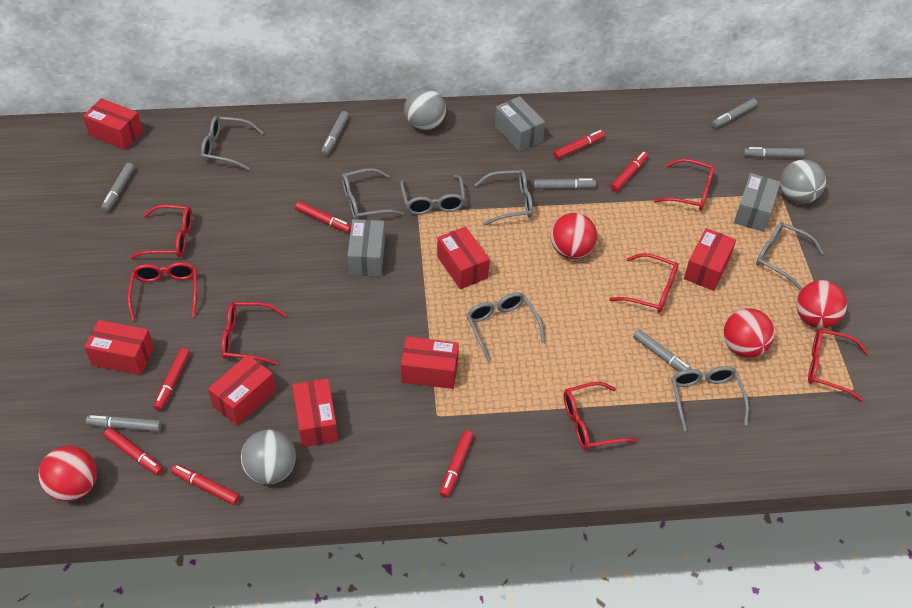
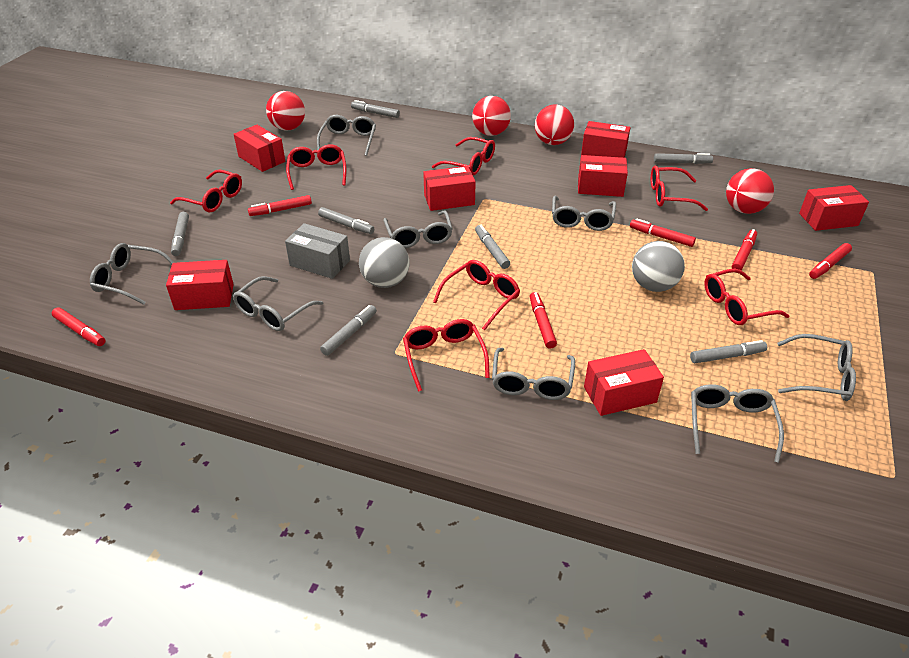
grey ball: [241,430,296,485] [404,88,446,130] [780,159,826,204] = 3 -> [359,237,409,288] [632,241,685,292] = 2
grey box: [347,219,385,277] [495,96,545,152] [734,173,781,232] = 3 -> [285,223,350,279] = 1
grey glasses: [201,116,264,170] [342,168,404,220] [400,175,465,215] [466,292,545,362] [474,170,533,226] [671,366,749,431] [756,222,824,290] = 7 -> [90,243,175,305] [233,276,323,331] [317,115,376,156] [383,210,453,248] [492,347,575,400] [552,195,616,231] [691,384,784,463] [777,334,856,401] = 8
red marker: [104,428,164,475] [154,348,190,411] [171,464,240,505] [295,201,351,233] [440,430,474,498] [553,130,605,159] [610,151,648,192] = 7 -> [52,307,105,346] [248,195,312,216] [530,292,557,349] [630,218,696,247] [732,229,757,271] [809,243,852,279] = 6

